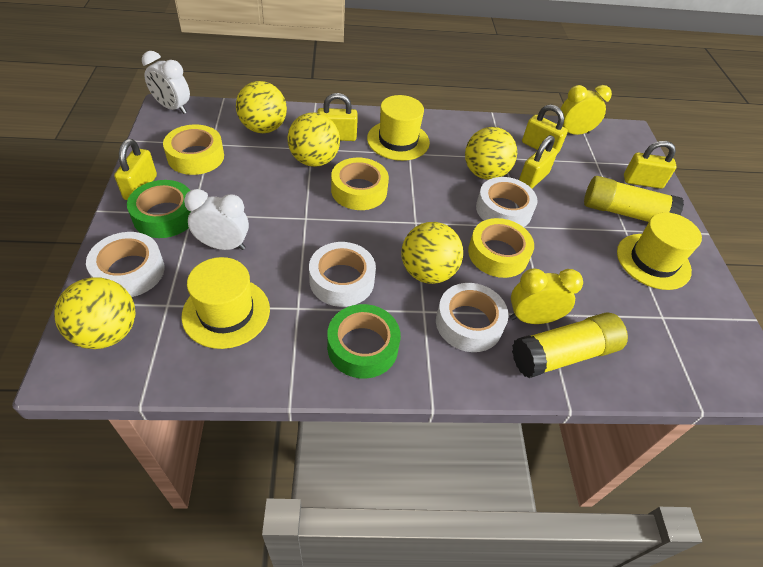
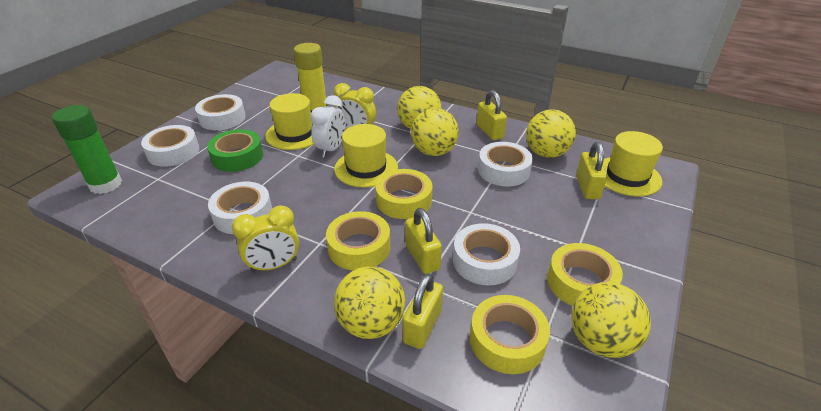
green glue stick: none = 0 -> [52,105,122,194] = 1
green tape: [127,180,191,238] [327,304,401,379] = 2 -> [207,129,263,172] = 1
white clock: [142,51,190,114] [184,189,249,250] = 2 -> [310,95,346,158] = 1
white tape: [86,232,165,297] [309,242,376,307] [436,283,509,352] [476,177,538,227] = 4 -> [141,125,199,167] [195,94,246,130] [208,182,272,234] [453,223,520,286] [478,142,533,186] = 5
yellow glue stick: [512,312,628,378] [584,176,684,222] = 2 -> [294,43,327,112] = 1
yellow padlock: [114,139,157,200] [317,93,358,141] [519,135,558,188] [522,105,568,154] [624,141,677,189] = 5 -> [402,274,443,349] [405,208,442,274] [477,90,507,140] [576,142,607,199] = 4
yellow tape: [163,125,224,175] [331,158,389,210] [468,218,534,278] = 3 -> [326,211,390,271] [375,169,433,219] [470,295,550,374] [547,243,623,306] = 4

